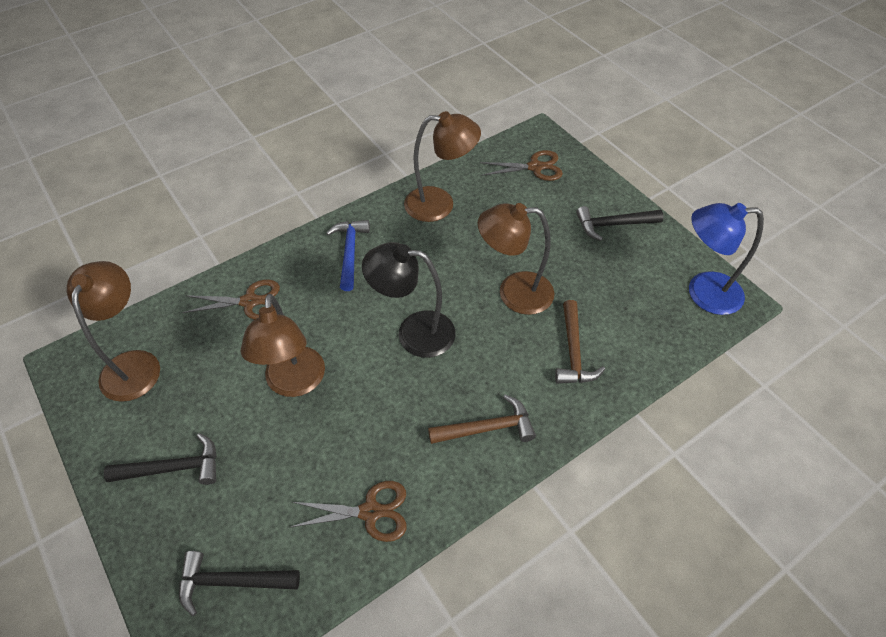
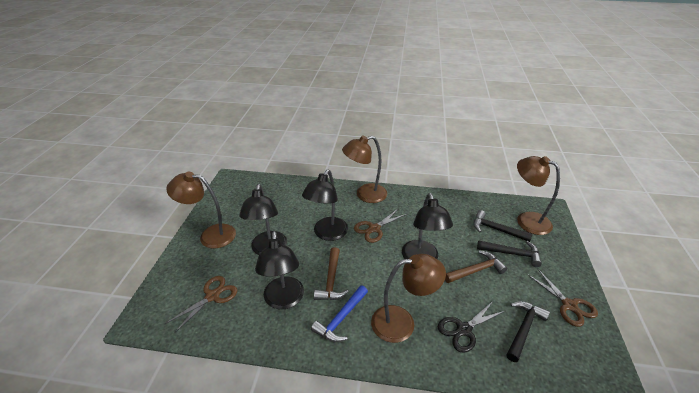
black lamp: [362,242,456,358] = 1 -> [239,184,287,255] [255,231,304,309] [302,169,348,241] [402,193,453,259] = 4
black scissors: none = 0 -> [438,301,505,353] = 1
blue lamp: [689,203,764,315] = 1 -> none = 0

